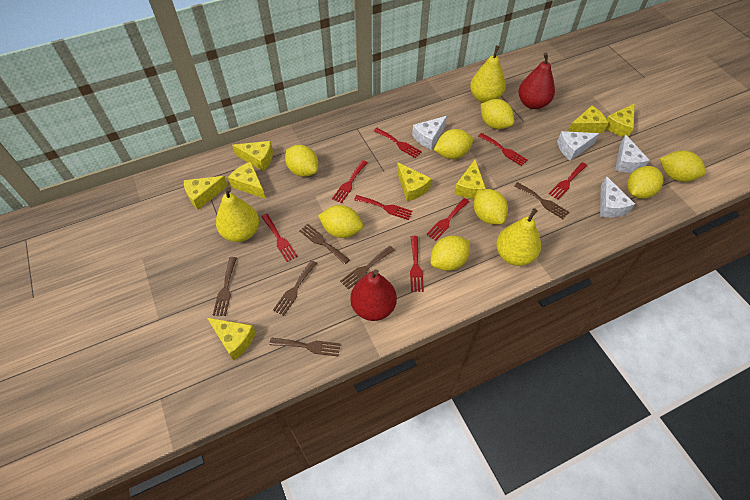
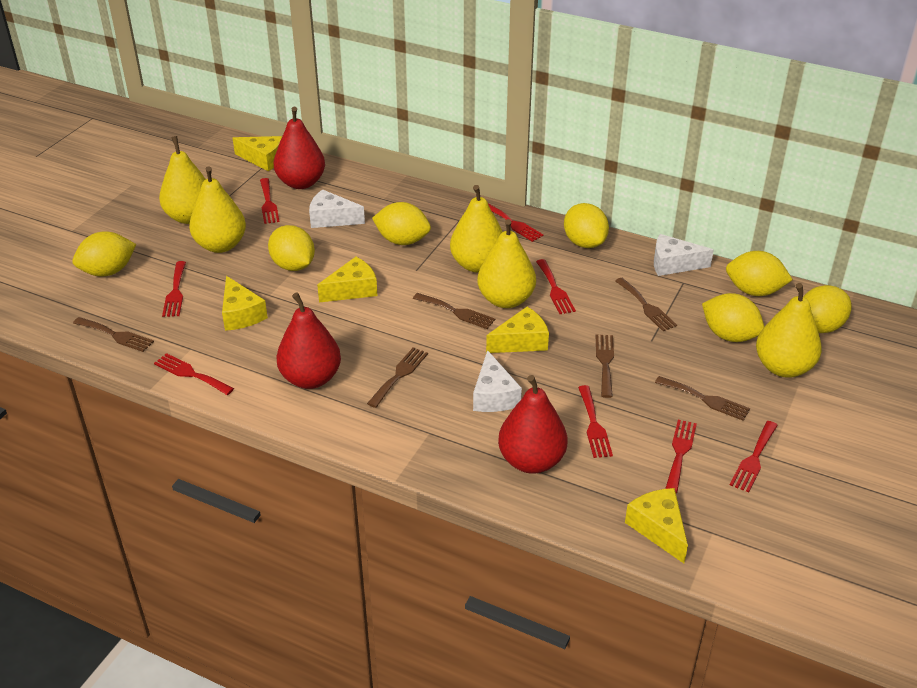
red pear: [350,269,397,321] [519,53,555,109] = 2 -> [274,107,325,189] [276,292,341,389] [498,375,568,474] = 3
white cheese: [412,116,447,150] [557,131,599,161] [600,176,635,217] [615,134,650,172] = 4 -> [309,189,365,228] [473,350,522,412] [654,234,714,276] = 3
yellow cheese: [184,176,228,210] [207,318,256,361] [228,162,266,199] [232,141,273,171] [397,162,432,201] [454,160,486,199] [568,106,608,133] [606,103,635,137] = 8 -> [222,276,268,331] [233,136,282,171] [317,257,378,302] [486,307,549,353] [625,488,688,563] = 5
yellow lemon: [285,145,318,177] [318,205,363,238] [431,235,470,271] [434,129,473,159] [473,189,508,225] [481,99,514,129] [627,166,663,199] [660,151,706,182] = 8 -> [73,231,136,277] [268,225,315,271] [372,202,431,245] [564,203,609,248] [702,293,764,342] [726,251,793,296] [803,285,851,333] = 7
yellow pear: [216,187,259,242] [470,45,506,103] [496,208,541,266] = 3 -> [159,136,206,224] [189,166,246,253] [450,185,503,273] [477,219,536,308] [756,283,822,378] = 5

